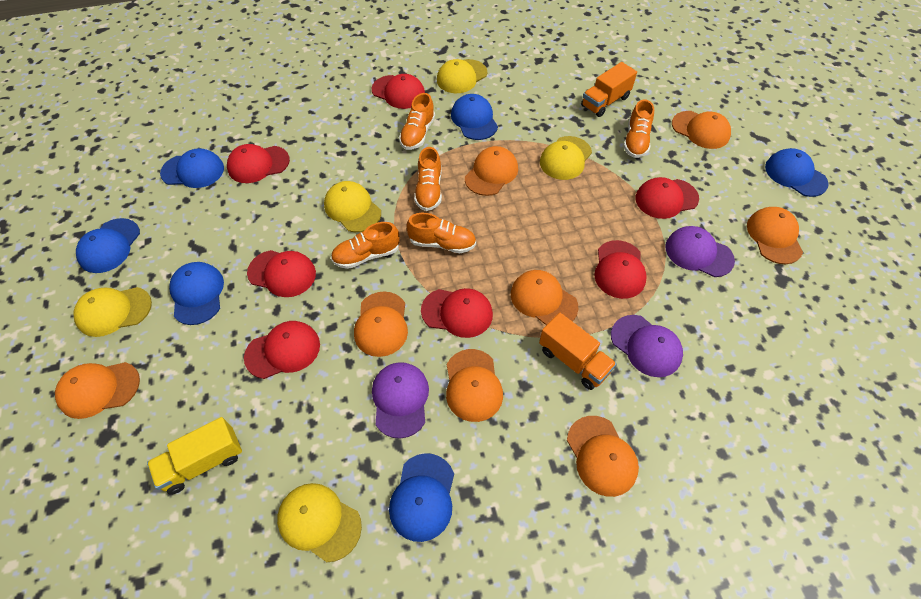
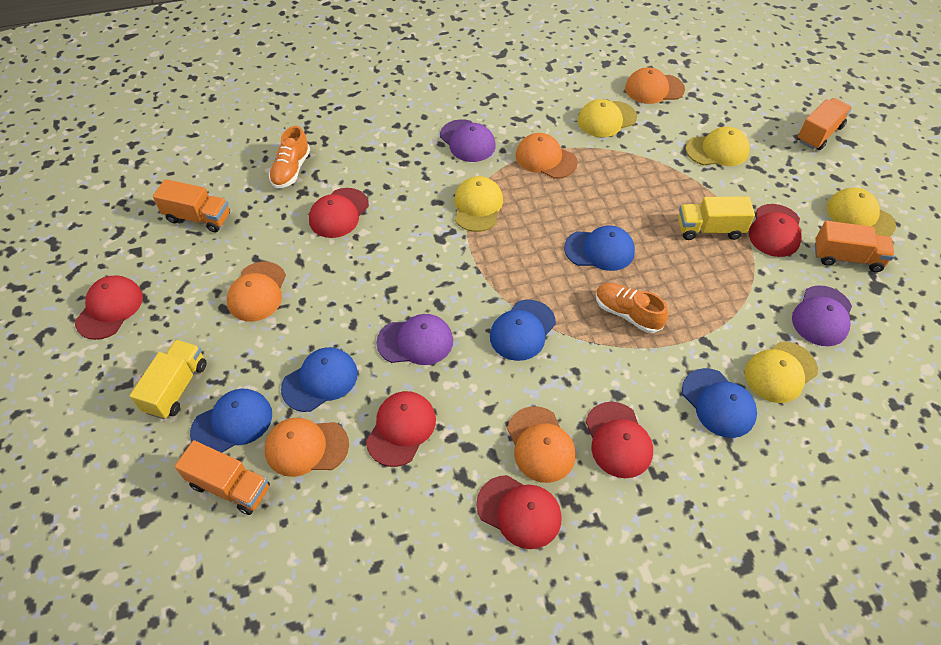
blue cap: [76,218,140,273] [160,148,224,188] [169,262,224,325] [389,453,454,542] [451,94,498,140] [765,148,829,197] = 6 -> [190,389,272,453] [281,347,358,412] [490,300,556,361] [564,225,635,271] [682,368,757,438] = 5
orange cap: [55,362,140,419] [354,292,408,357] [446,349,503,422] [465,146,518,196] [511,270,578,325] [567,416,639,497] [672,111,731,149] [747,207,803,264] = 8 -> [227,262,286,322] [265,418,349,477] [507,406,576,483] [515,133,578,179] [625,67,685,104] = 5
orange shoe: [331,222,400,269] [399,93,435,150] [407,213,476,253] [414,147,442,211] [624,99,654,158] = 5 -> [269,126,310,188] [596,283,668,333] = 2
orange truck: [539,313,617,390] [581,62,637,117] = 2 -> [153,179,230,233] [174,440,270,515] [797,98,852,150] [815,221,895,272] = 4
red cap: [227,144,290,183] [244,321,320,379] [247,250,316,297] [372,74,425,109] [421,288,493,338] [594,240,647,299] [635,177,699,219] = 7 -> [75,276,143,340] [309,188,369,238] [366,391,436,467] [476,475,562,549] [586,402,653,478] [749,204,802,257] = 6
yellow truck: [147,417,242,495] = 1 -> [130,340,207,419] [678,196,755,240] = 2

